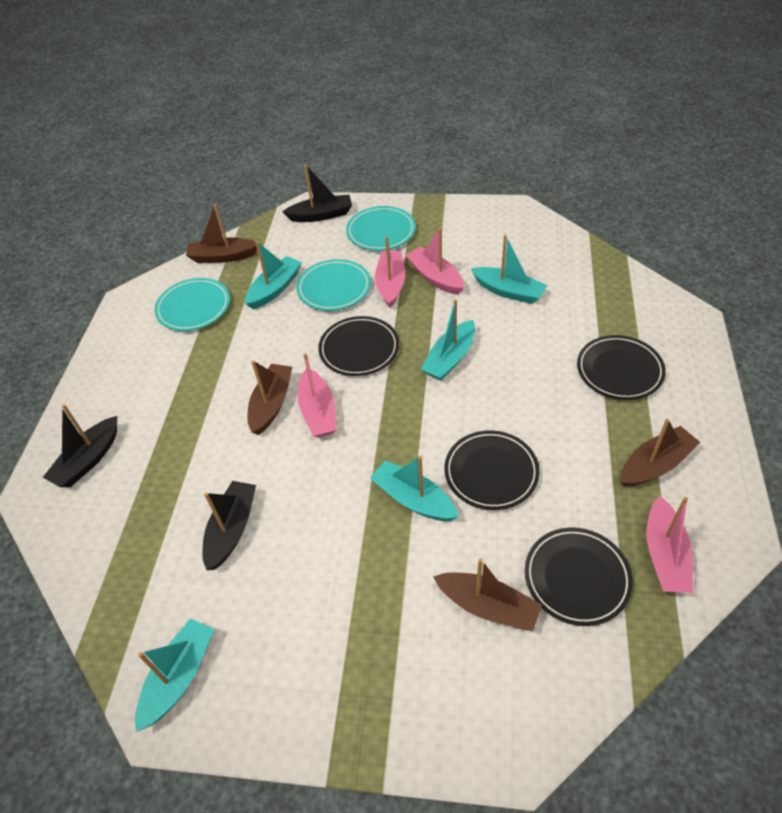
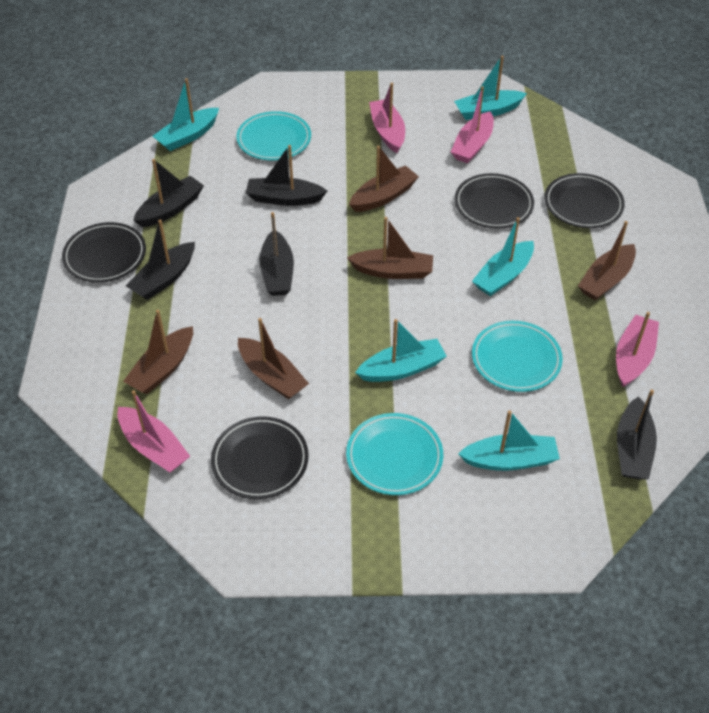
black boat: [43,404,117,487] [202,481,256,570] [282,164,352,222] = 3 -> [126,220,195,300] [133,159,204,227] [246,145,327,206] [259,212,294,296] [617,389,657,479] = 5
brown boat: [186,204,257,263] [248,360,292,435] [433,558,542,631] [620,418,700,487] = 4 -> [123,310,193,394] [238,318,309,399] [347,217,433,279] [349,146,419,212] [578,221,636,301] = 5

